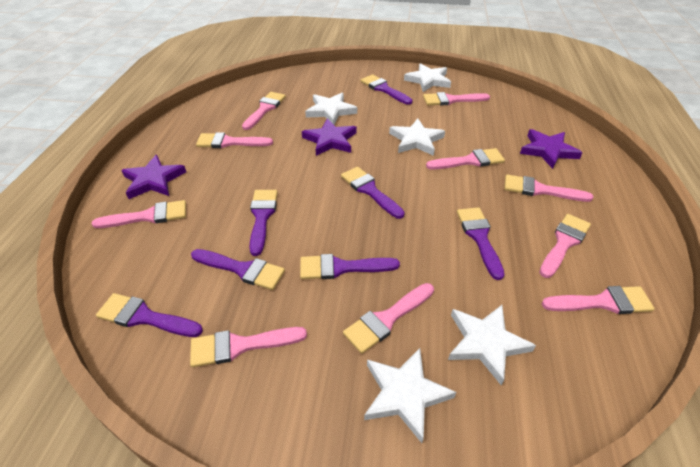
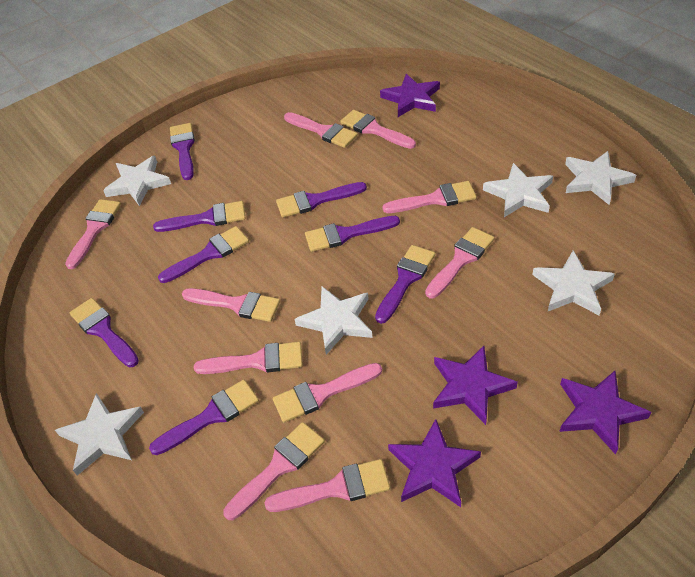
purple brush: [96,293,203,337] [191,249,285,290] [249,190,278,256] [300,254,400,279] [341,167,405,219] [361,74,412,105] [457,207,505,280] = 7 -> [70,298,139,367] [149,380,259,455] [153,201,246,232] [158,226,249,283] [170,123,195,180] [276,182,367,218] [305,216,400,252] [375,245,435,324] = 8
purple star: [121,155,186,199] [302,118,357,156] [520,129,583,169] = 3 -> [380,74,440,117] [388,419,481,507] [433,346,518,425] [559,371,651,455] = 4
white star: [305,92,357,125] [364,348,456,443] [389,119,445,156] [404,63,451,92] [448,305,536,385] = 5 -> [55,393,144,476] [103,156,171,207] [295,286,373,355] [483,163,553,217] [532,250,615,315] [565,151,636,205] = 6

